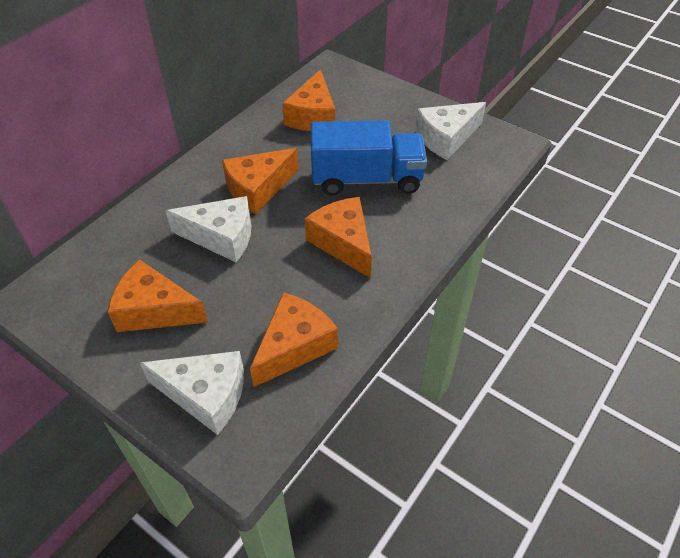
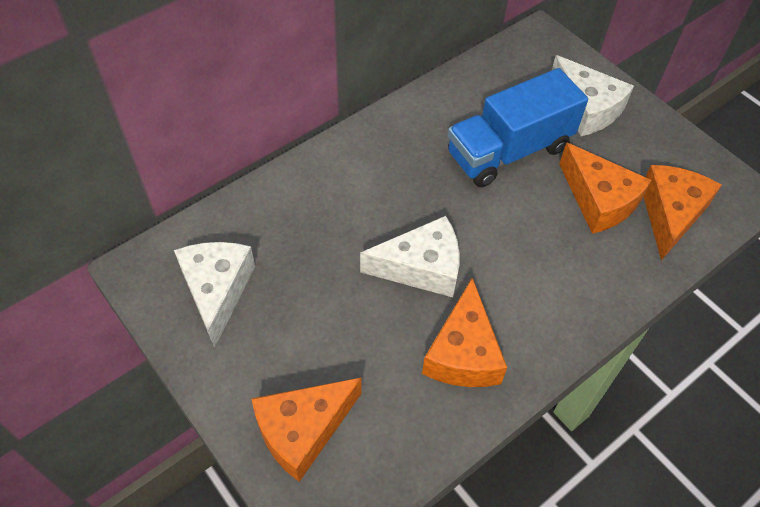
orange cheese: [108,259,208,332] [222,148,299,214] [250,292,338,387] [282,69,335,131] [305,197,372,278] = 5 -> [251,378,361,482] [422,278,507,387] [559,142,651,234] [643,165,722,260] = 4

